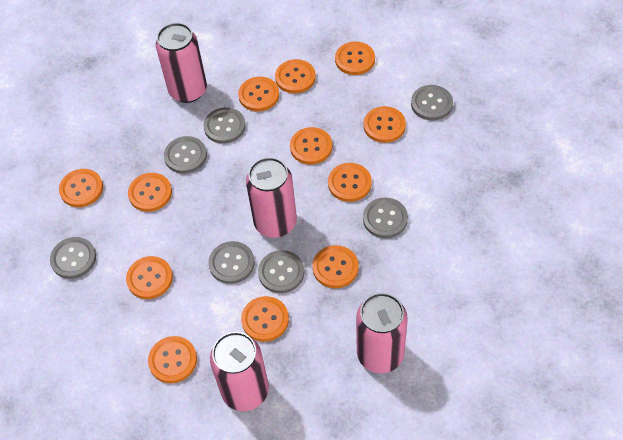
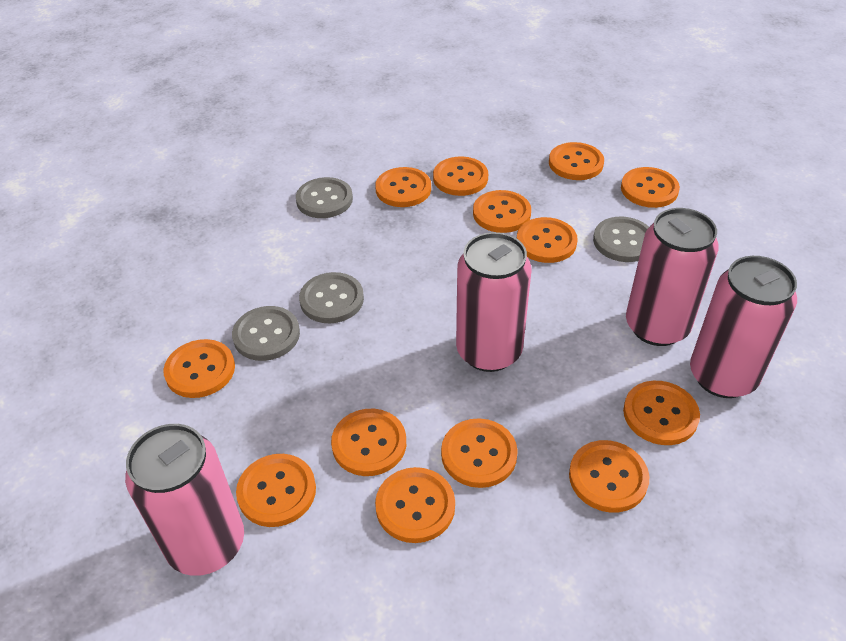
grey button: [50,237,96,279] [164,136,207,174] [204,107,246,144] [208,241,255,284] [258,250,304,293] [363,197,408,238] [411,85,453,121] = 7 -> [232,306,300,361] [296,177,353,218] [299,272,364,323] [593,217,649,262] = 4
orange button: [59,169,103,207] [126,256,173,299] [128,173,172,212] [148,336,197,383] [238,77,279,112] [241,296,289,342] [275,59,316,94] [290,127,332,165] [312,245,359,288] [328,163,372,202] [335,42,375,75] [364,106,406,143] = 12 -> [163,339,235,398] [236,454,316,527] [331,409,406,476] [375,167,431,207] [375,467,455,543] [433,156,488,196] [441,418,518,488] [473,190,531,233] [517,217,578,263] [549,142,604,180] [569,440,650,513] [621,167,680,208] [623,381,700,445] = 13

